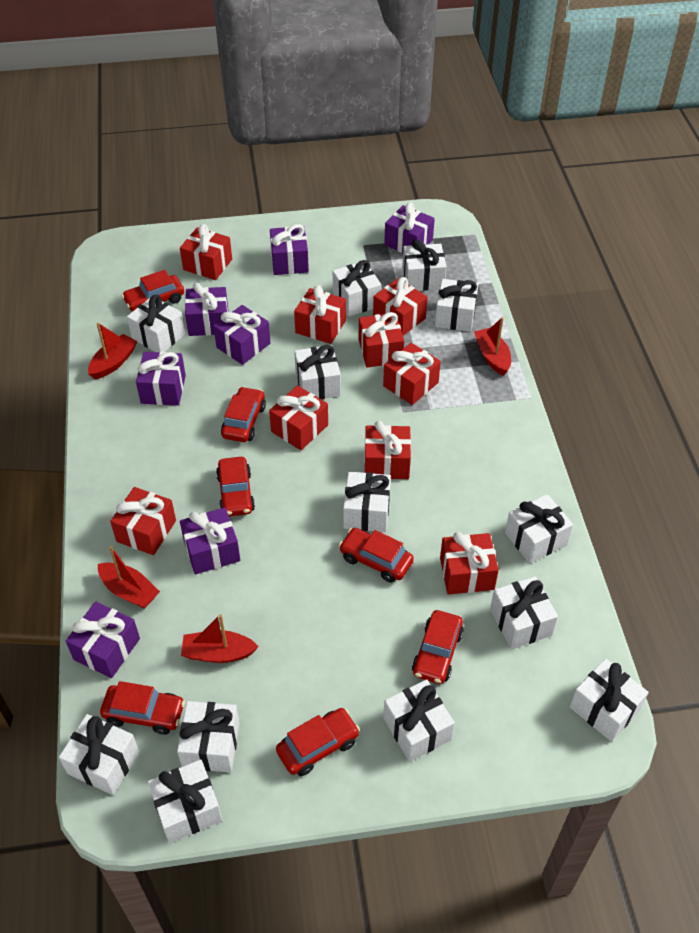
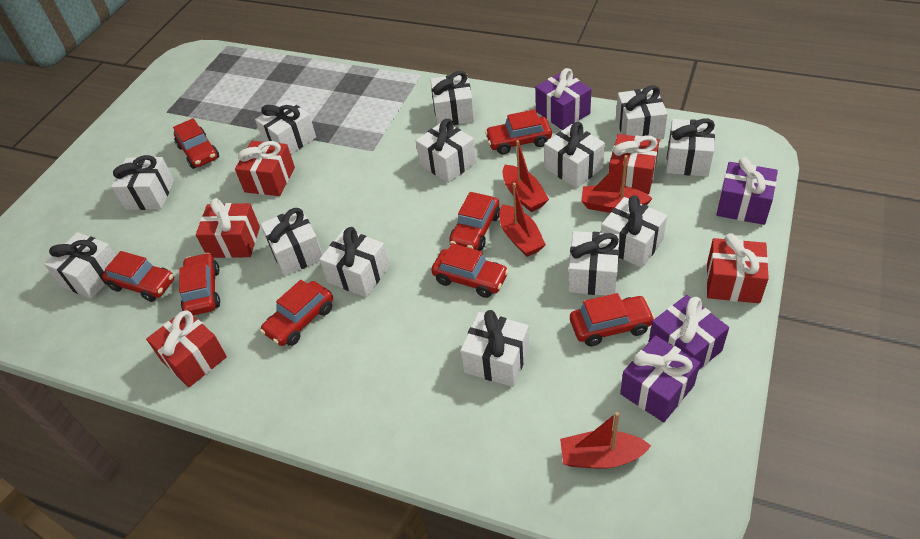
purple gift: [66,602,140,678] [136,352,186,405] [180,507,240,575] [185,283,228,336] [214,305,270,365] [270,224,309,275] [384,203,435,253] = 7 -> [535,68,592,130] [620,335,700,423] [648,295,729,370] [716,157,778,225] = 4
red car: [100,681,185,735] [121,270,184,312] [216,457,255,517] [221,386,266,442] [276,708,360,776] [339,528,414,583] [412,610,464,684] = 7 -> [102,251,174,302] [173,118,219,169] [179,252,220,315] [260,280,333,346] [431,243,509,298] [449,192,500,251] [485,109,552,155] [570,293,655,346] = 8
red gift: [110,487,176,555] [180,224,232,280] [269,385,328,450] [294,285,346,344] [359,312,404,368] [364,421,411,479] [373,277,427,336] [383,343,441,405] [440,532,499,595] = 9 -> [146,309,227,387] [196,198,260,258] [235,141,295,196] [609,134,659,194] [706,233,769,303] = 5

